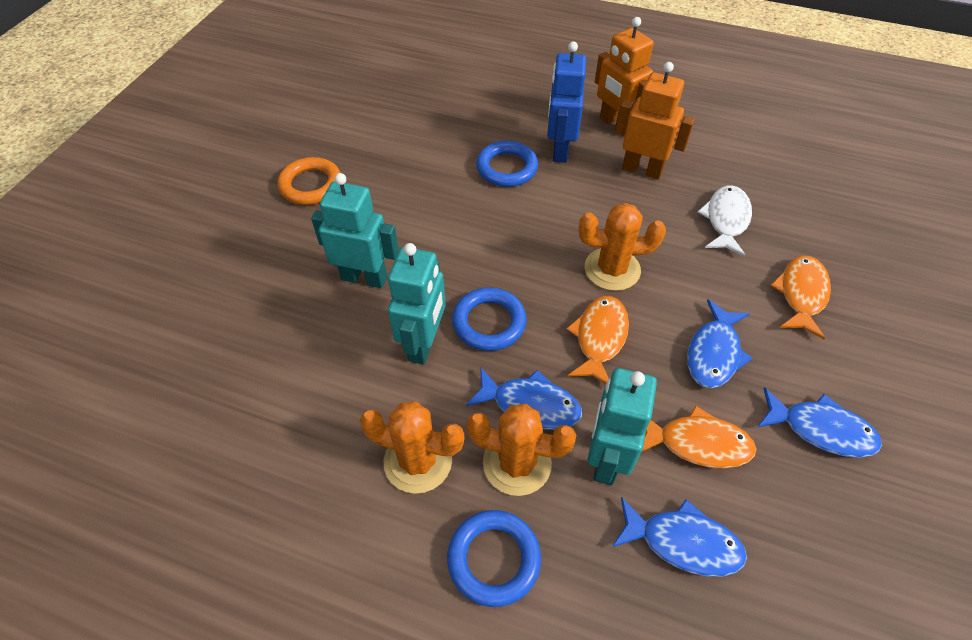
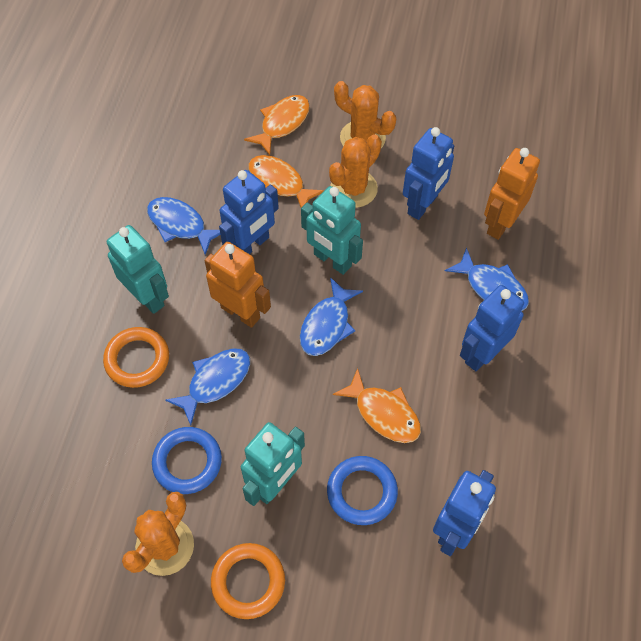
blue ring: [447,510,541,607] [452,287,527,351] [476,141,538,187] = 3 -> [152,427,222,494] [327,456,398,525] = 2
blue robot: [547,41,586,163] = 1 -> [219,170,279,254] [403,127,454,220] [433,470,496,556] [460,285,524,371] = 4
orange ring: [278,157,341,205] = 1 -> [103,327,169,388] [211,543,285,619] = 2
white fish: [697,186,752,257] = 1 -> none = 0

